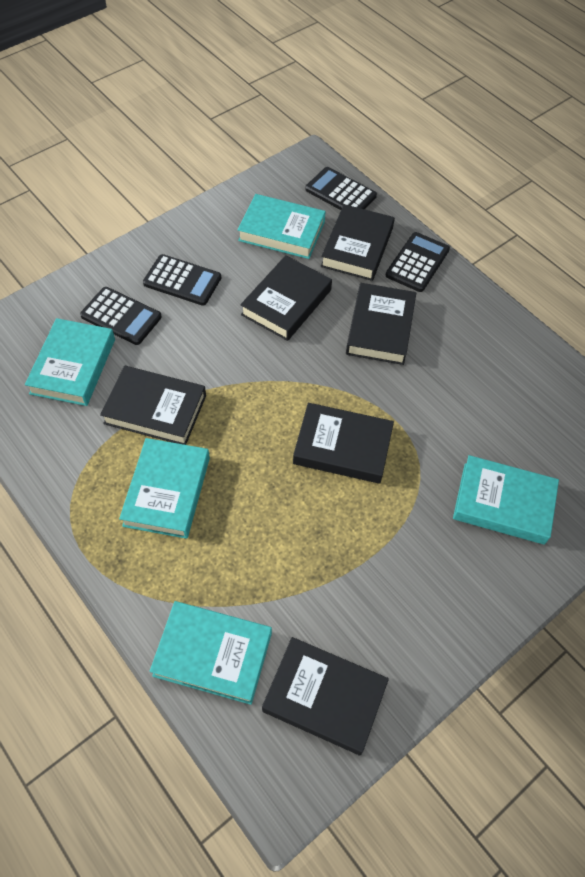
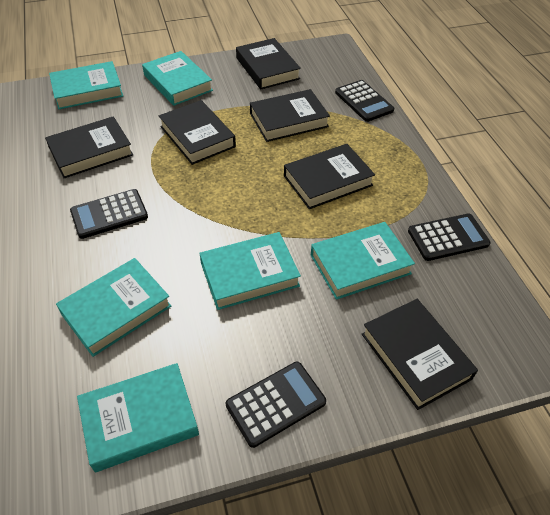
turquoise book: [25,318,115,406] [119,438,210,539] [150,601,272,705] [238,194,326,259] [453,455,559,545] = 5 -> [49,61,123,109] [56,258,171,357] [77,363,199,472] [142,51,213,106] [200,232,301,310] [311,222,415,300] = 6

